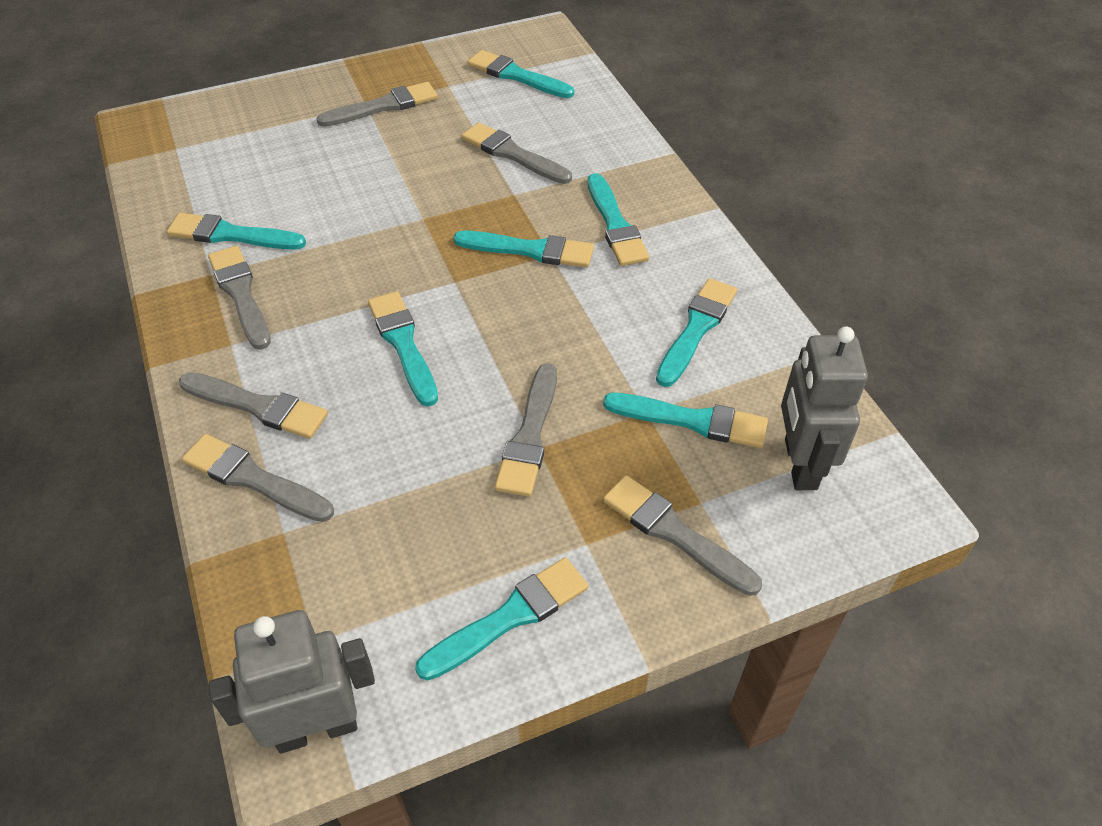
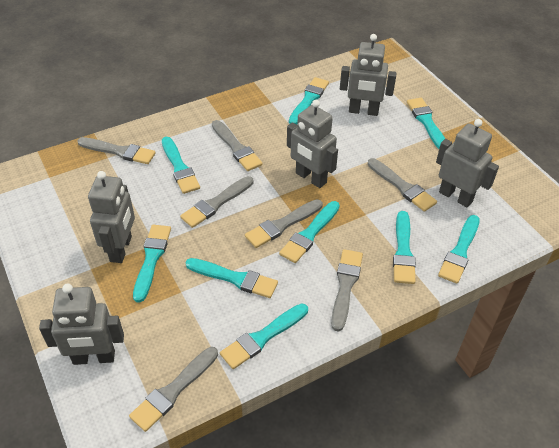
grey robot: [209,610,375,753] [781,326,868,490] = 2 -> [39,283,124,365] [88,171,135,263] [287,100,338,188] [340,34,397,116] [436,119,499,207] = 5
turquoise brush: [167,213,306,250] [368,291,438,406] [415,557,589,681] [453,230,594,268] [468,50,574,98] [588,173,649,266] [603,393,768,448] [656,278,737,387] = 8 -> [133,225,171,303] [162,137,200,194] [185,258,278,298] [220,303,308,369] [279,201,340,263] [289,77,329,125] [393,211,416,284] [407,98,445,149] [438,215,480,284] = 9

